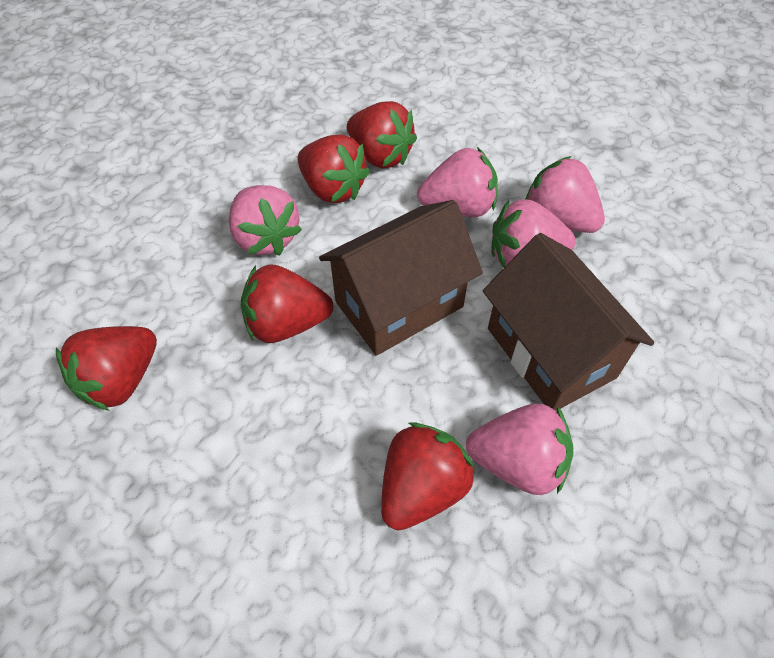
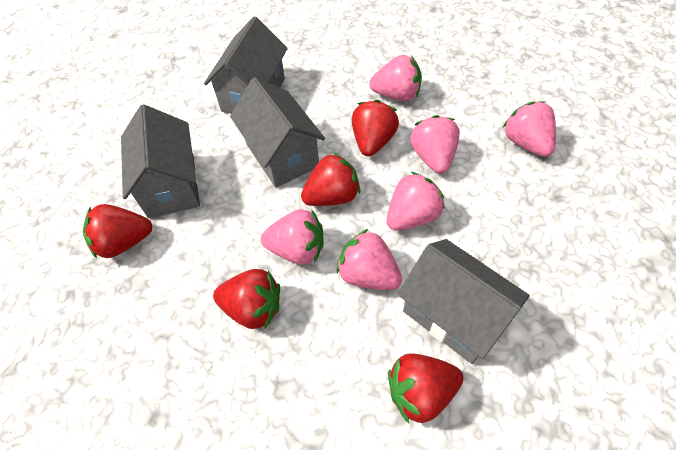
brown house: [319,200,483,356] [483,233,654,411] = 2 -> none = 0
grey house: none = 0 -> [121,104,200,218] [204,17,288,114] [230,77,325,188] [397,239,530,364] = 4
pink strawberry: [229,185,302,255] [417,147,498,217] [466,404,573,495] [491,199,576,268] [525,156,605,233] = 5 -> [261,209,324,265] [337,229,402,290] [369,55,422,101] [387,171,445,231] [410,115,460,174] [503,101,556,157] = 6

